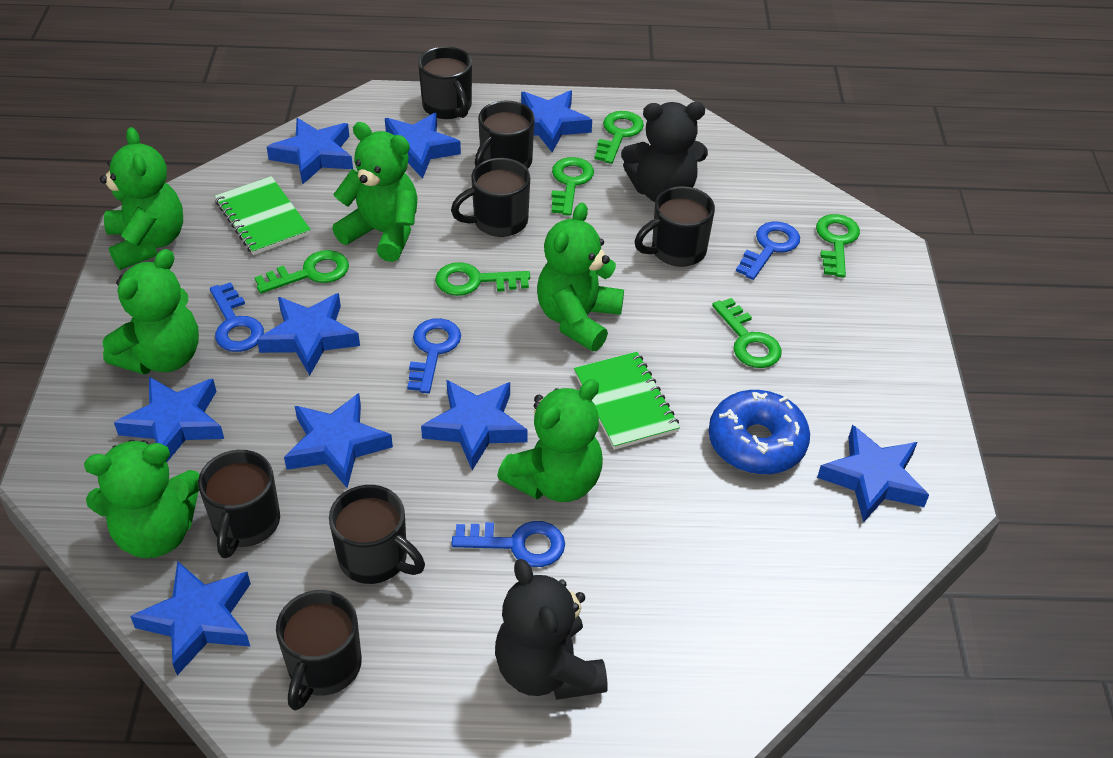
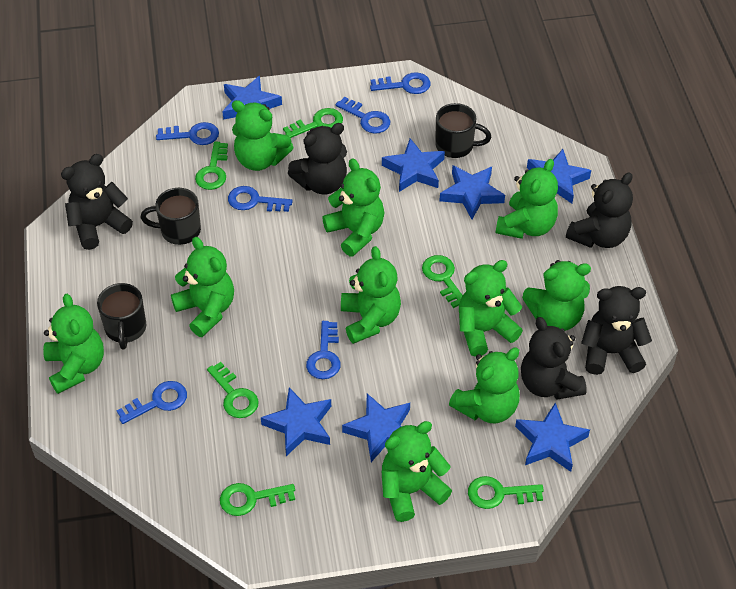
black mug: [198,450,280,558] [276,590,362,711] [329,485,425,584] [418,46,472,119] [451,158,530,237] [475,100,535,169] [635,186,715,267] = 7 -> [97,283,146,350] [140,188,201,245] [435,103,491,158] = 3
black teddy bear: [495,559,608,700] [621,102,708,202] = 2 -> [61,154,133,250] [288,123,347,195] [521,317,587,400] [566,172,633,248] [581,286,652,375] = 5
blue donut: [708,390,810,474] = 1 -> none = 0
blue key: [210,282,264,352] [407,318,461,393] [452,521,565,567] [736,222,800,280] = 4 -> [117,381,187,424] [156,122,219,145] [228,186,293,212] [306,321,341,379] [336,97,390,134] [370,72,431,94] = 6
blue star: [114,377,224,462] [130,561,251,675] [257,293,360,376] [267,118,353,185] [284,393,393,488] [385,113,461,178] [421,380,528,470] [521,90,592,153] [817,425,929,522] = 9 -> [222,76,282,120] [261,387,331,456] [342,394,410,462] [382,138,445,192] [440,165,505,219] [515,402,590,472] [527,149,591,204] = 7
green notebook: [215,176,311,255] [574,352,680,450] = 2 -> none = 0
green teddy bear: [84,440,200,558] [100,127,183,270] [102,249,199,374] [332,122,418,262] [497,379,603,502] [537,203,624,351] = 6 -> [43,294,104,394] [171,237,234,337] [232,100,294,171] [322,158,384,257] [341,246,401,344] [381,421,452,522] [449,348,520,423] [459,260,523,357] [496,159,558,239] [522,260,591,331] = 10

